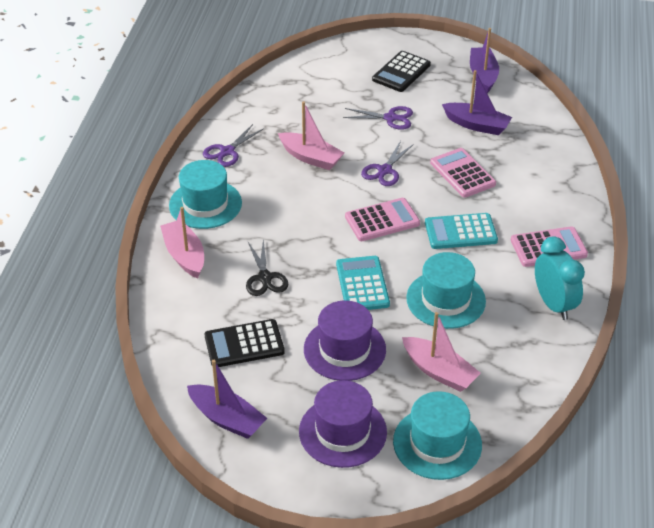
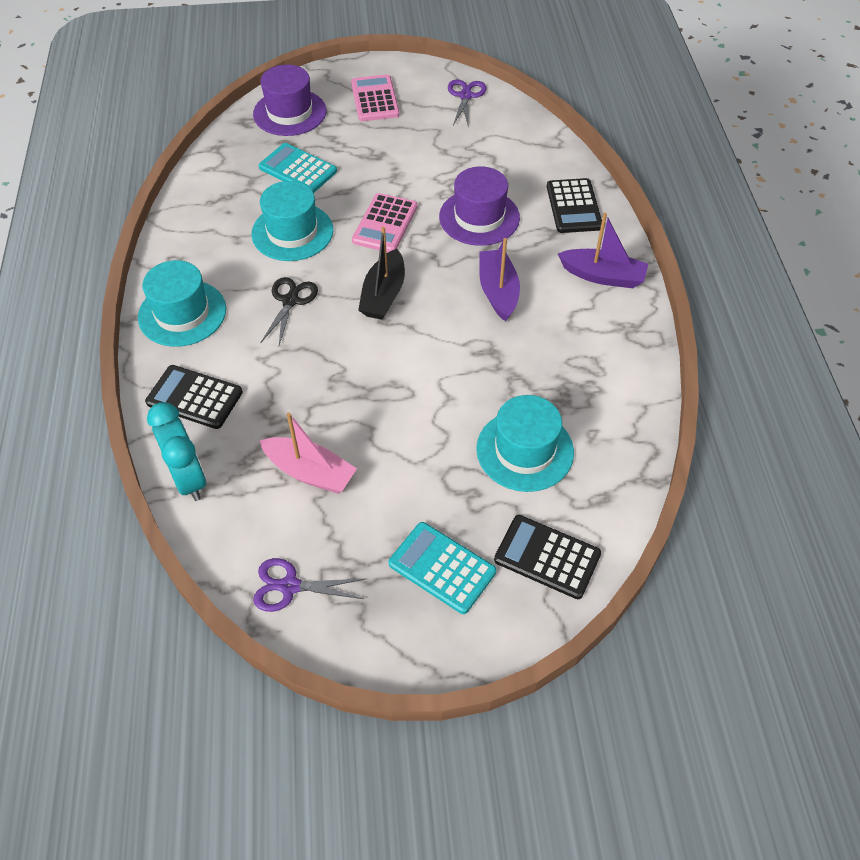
black boat: none = 0 -> [358,227,405,320] = 1
black calculator: [204,319,285,367] [372,51,431,92] = 2 -> [145,365,243,429] [494,515,601,599] [547,178,602,233] = 3
pink boat: [160,207,204,278] [278,101,344,170] [402,312,481,392] = 3 -> [260,412,357,494] = 1
pink calculator: [345,198,420,241] [430,148,496,198] [511,226,588,267] = 3 -> [351,74,400,121] [352,193,418,252] = 2
purple boat: [187,360,267,439] [442,70,512,135] [470,28,499,93] = 3 -> [479,238,520,322] [558,213,648,288] = 2
purple scissors: [203,124,263,167] [343,106,413,130] [361,141,414,186] = 3 -> [253,558,364,612] [448,79,486,128] = 2

